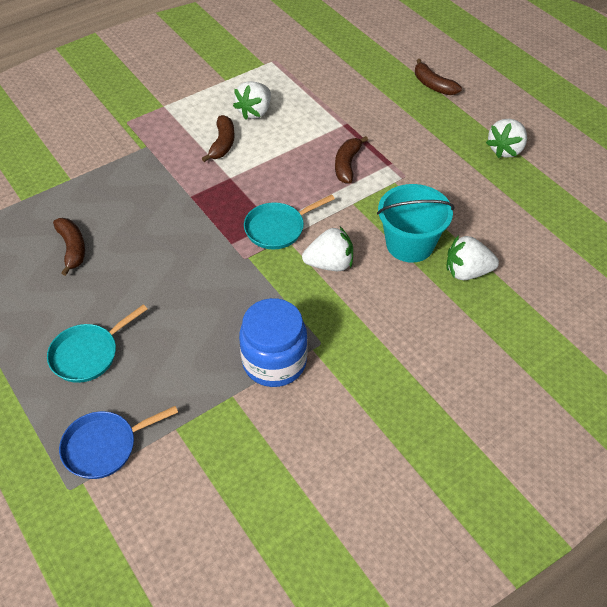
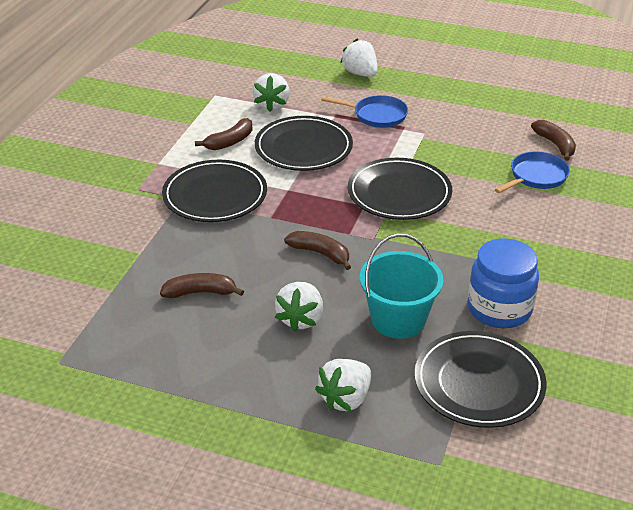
black plate: none = 0 -> [162,160,267,222] [255,116,353,171] [348,158,452,220] [414,331,547,428] = 4
blue pan: [59,406,178,479] = 1 -> [321,95,408,128] [495,151,570,193] = 2
turquoise pan: [47,304,147,383] [244,194,335,250] = 2 -> none = 0

